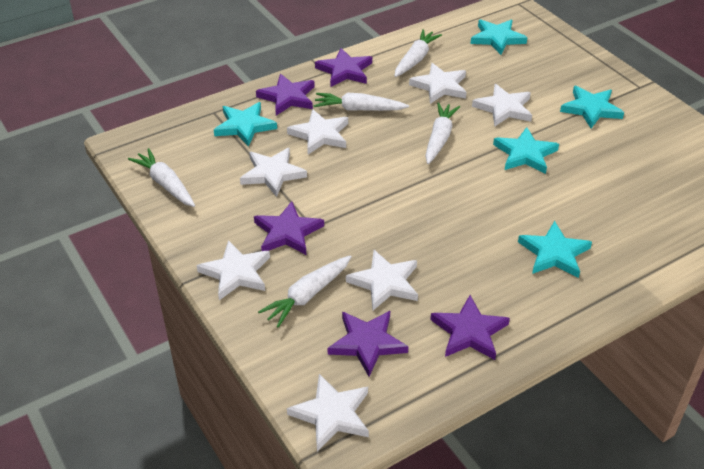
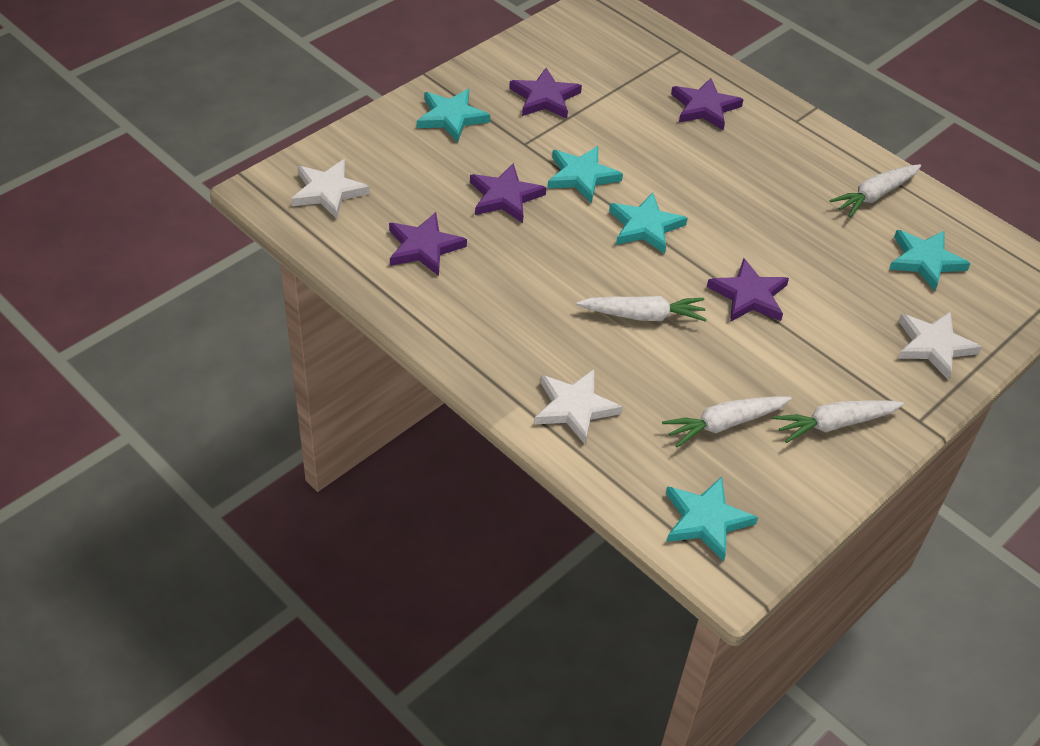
white carrot: [128,148,195,207] [258,255,352,328] [313,93,409,111] [394,29,442,77] [425,102,460,164] = 5 -> [576,296,707,322] [662,396,792,447] [773,400,904,443] [829,164,921,217] = 4
white star: [196,240,270,300] [240,148,307,197] [287,109,348,154] [287,374,369,451] [346,250,418,310] [409,63,467,104] [472,84,532,126] = 7 -> [291,159,370,219] [534,370,623,444] [898,311,982,379] = 3

